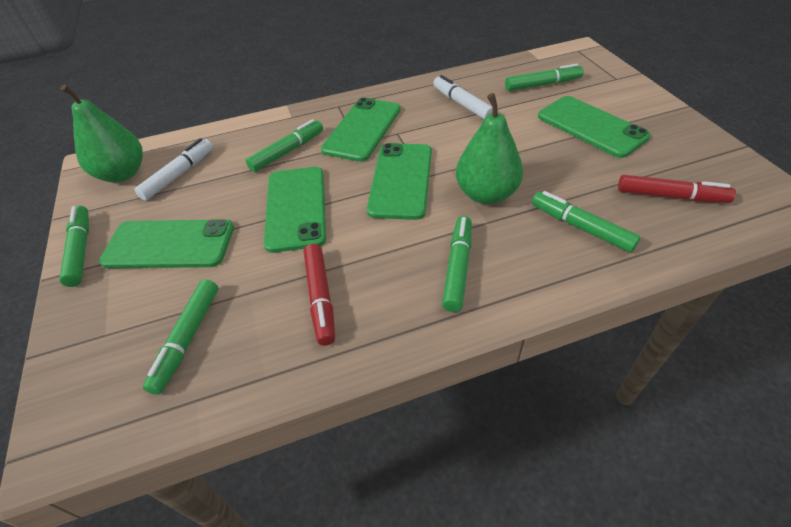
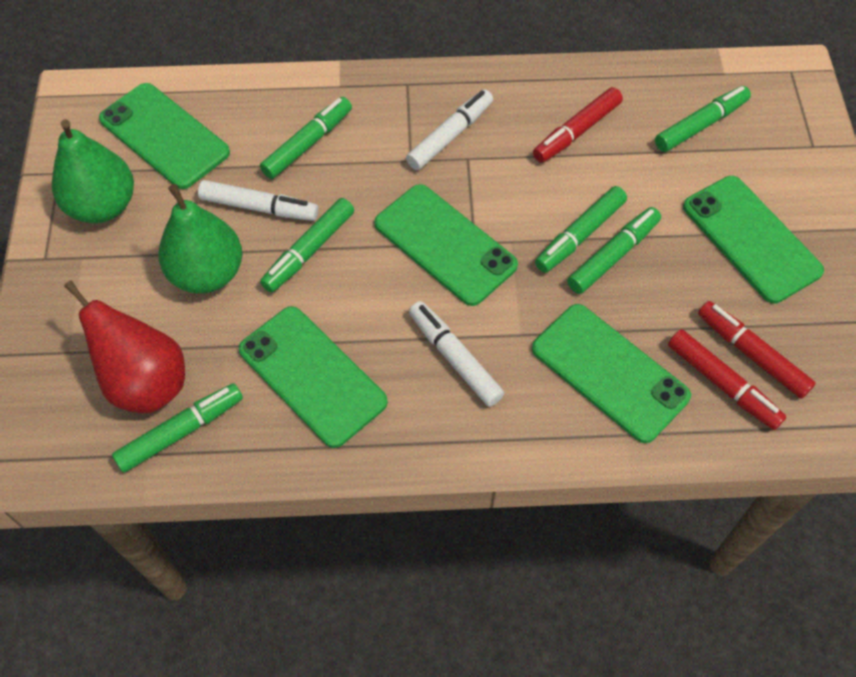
red marker: [304,244,335,346] [618,175,736,203] = 2 -> [533,87,623,163] [668,329,786,430] [698,301,816,399] = 3
red pear: none = 0 -> [64,280,185,413] = 1
white marker: [134,138,213,201] [433,75,493,119] = 2 -> [198,180,319,221] [406,89,493,170] [409,301,504,407] = 3

